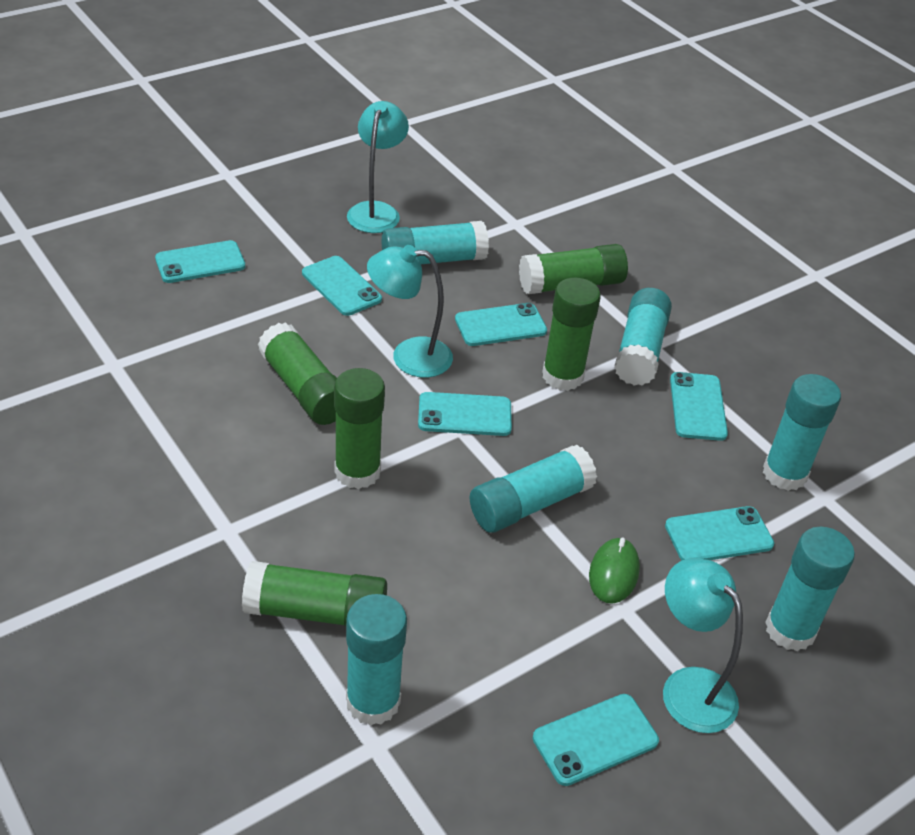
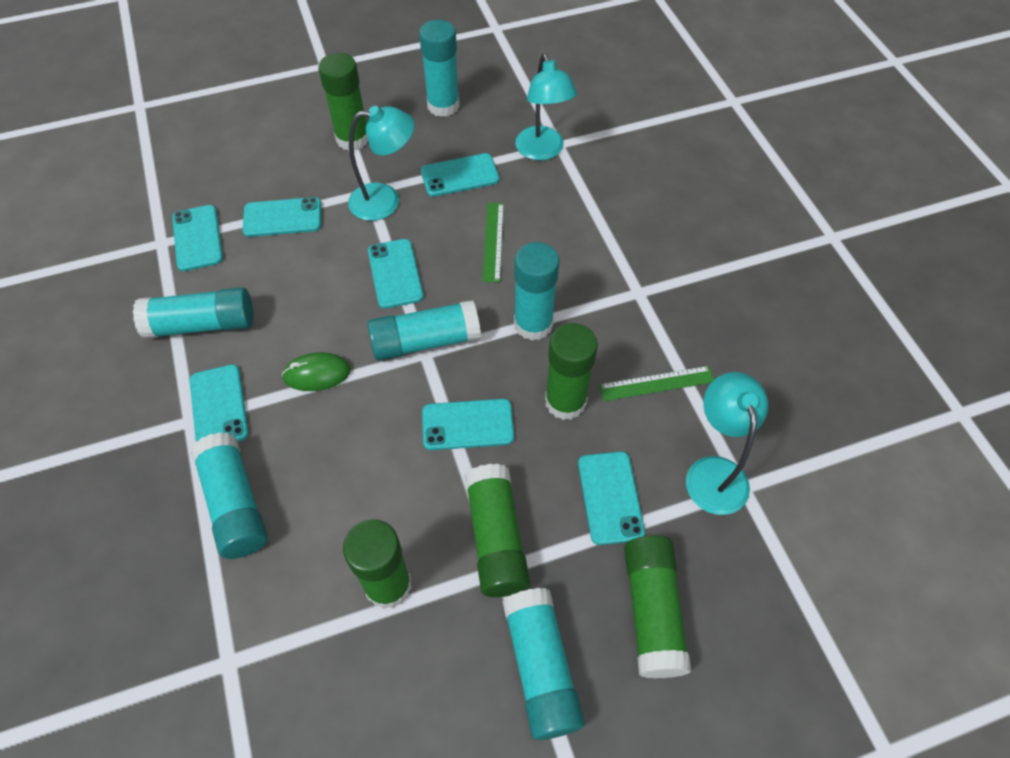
green ruler: none = 0 -> [482,203,504,282] [599,366,714,401] = 2

